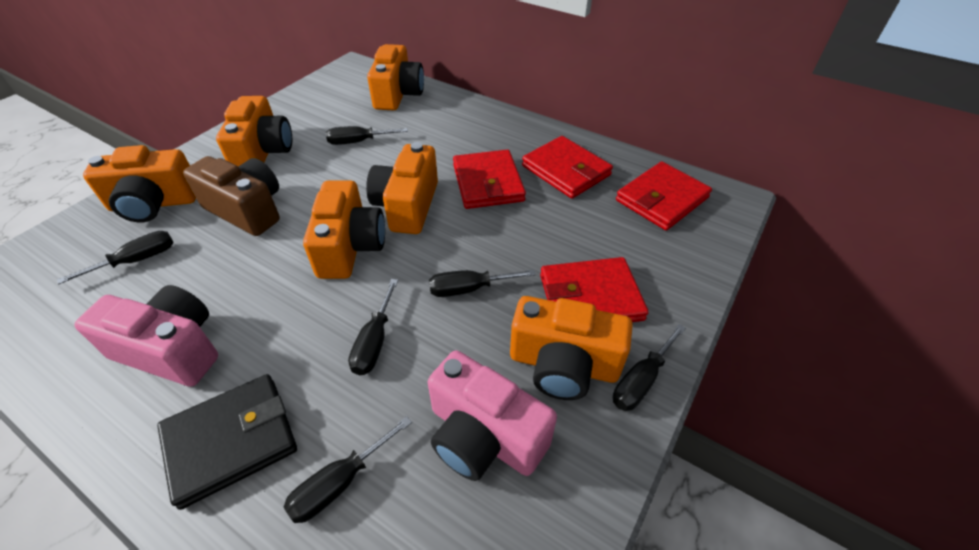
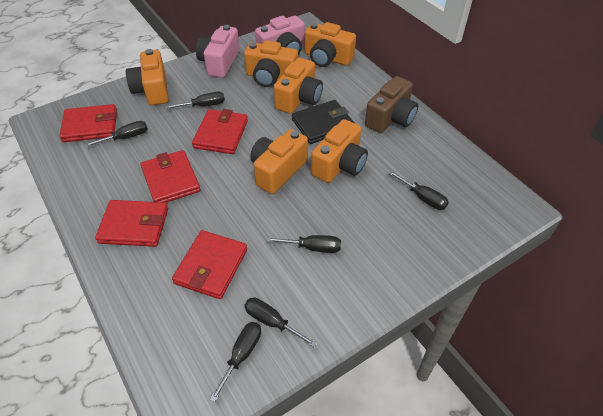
red wallet: [453,150,526,209] [522,136,613,199] [540,257,649,322] [616,162,712,231] = 4 -> [59,104,117,142] [95,200,168,247] [141,150,201,203] [172,230,247,299] [192,109,248,154] = 5

